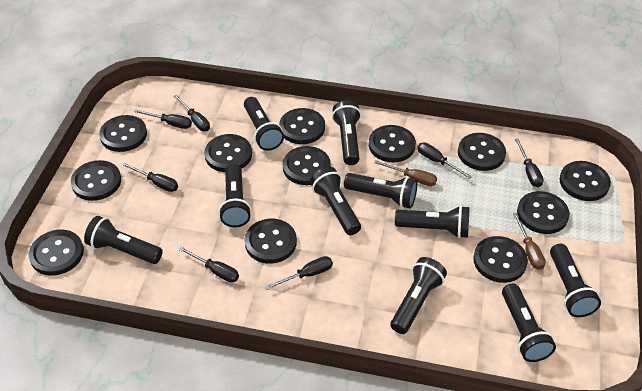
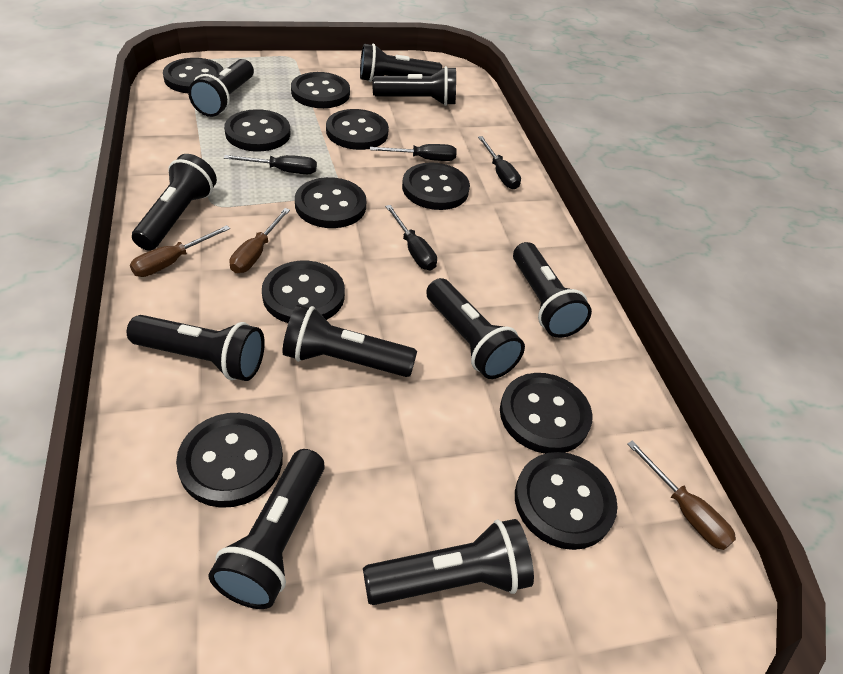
black button: [29,230,84,276] [71,160,121,201] [99,115,147,152] [204,134,252,172] [245,219,297,264] [279,108,325,144] [283,146,331,185] [369,125,416,162] [458,133,506,171] [473,236,528,283] [517,191,570,234] [560,161,611,201] = 12 -> [163,58,224,93] [176,413,283,508] [224,109,290,152] [262,261,345,323] [291,72,350,108] [295,177,366,228] [326,109,389,150] [402,162,470,210] [500,373,593,454] [515,452,618,550] = 10
black screwdriver: [122,163,178,192] [134,109,192,129] [174,95,210,131] [178,246,239,283] [265,256,333,290] [417,142,472,179] [515,139,544,187] = 7 -> [224,155,317,174] [370,144,457,161] [385,205,437,271] [478,136,521,189] = 4
brown screwdriver: [375,160,437,186] [513,213,546,270] = 2 -> [130,225,230,277] [229,208,290,273] [627,440,736,550] = 3

